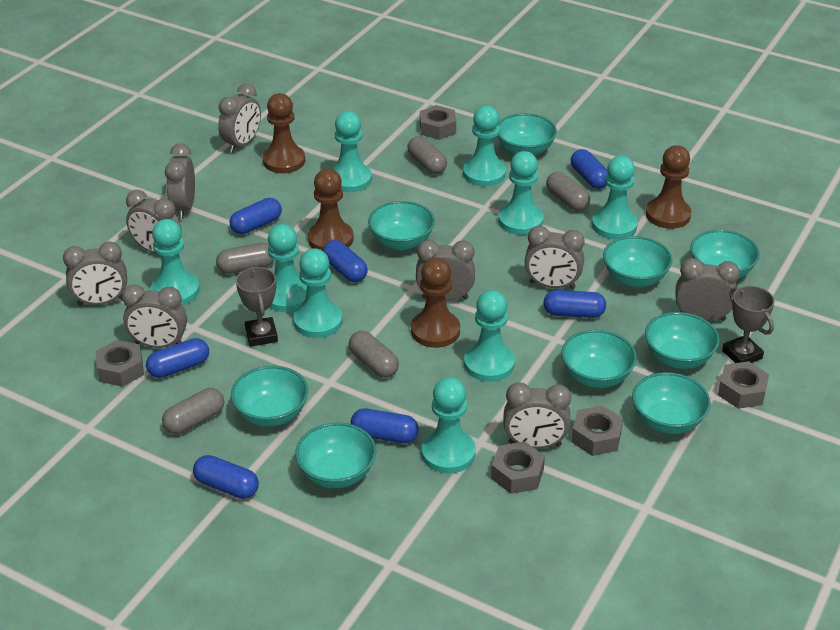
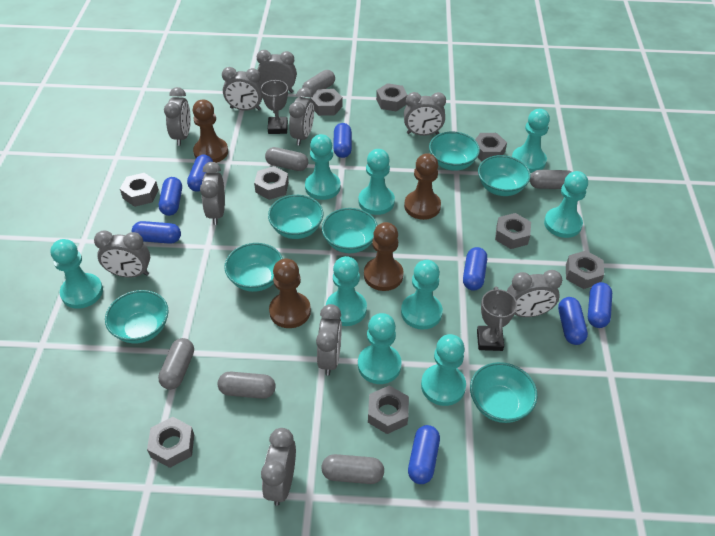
blue capsule: [146,338,209,378] [193,455,259,499] [229,198,282,234] [322,240,368,282] [351,409,419,443] [543,290,606,318] [571,149,608,189] = 7 -> [132,221,181,244] [159,177,182,216] [187,155,213,192] [333,123,352,158] [408,425,440,484] [463,247,487,291] [558,297,588,345] [588,282,612,328] = 8
grey capsule: [162,388,224,434] [216,242,274,274] [349,331,399,378] [407,136,447,174] [546,172,590,211] = 5 -> [158,338,194,390] [218,372,276,399] [265,147,308,171] [302,70,335,95] [321,454,384,484] [530,170,571,189] = 6
grey clock: [63,241,127,306] [122,284,187,348] [126,190,182,254] [165,143,195,219] [218,83,261,153] [416,240,475,301] [503,382,571,448] [525,226,585,289] [676,258,740,321] = 9 -> [94,230,150,278] [164,87,191,146] [200,162,225,225] [222,67,262,111] [257,50,297,93] [261,428,296,506] [289,88,314,146] [316,304,342,376] [404,92,446,136] [507,270,562,317] = 10
grey nut: [95,340,144,387] [420,105,456,140] [491,441,545,494] [572,405,623,456] [718,361,769,409] = 5 -> [120,173,159,207] [147,417,194,468] [254,166,289,200] [310,89,342,116] [368,385,409,434] [376,83,407,112] [475,133,507,161] [495,213,531,249] [566,251,604,289] = 9
turquoise bowl: [231,366,308,427] [295,422,376,488] [368,201,435,250] [497,113,557,155] [561,330,637,388] [603,236,672,287] [632,372,711,434] [645,312,720,369] [690,230,760,279] = 9 -> [105,290,169,344] [224,243,283,292] [268,195,323,239] [322,208,378,253] [429,132,480,171] [470,362,538,423] [478,155,531,196] = 7

